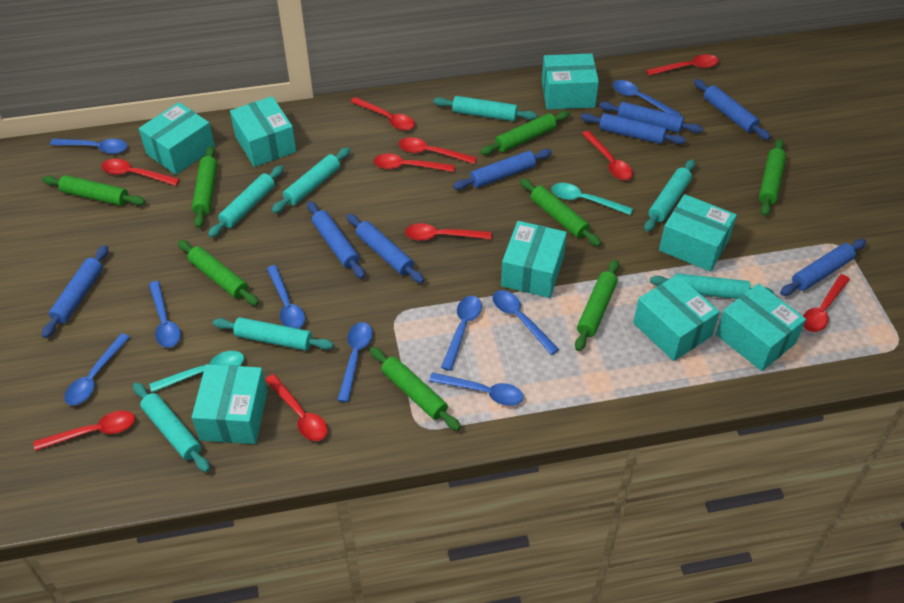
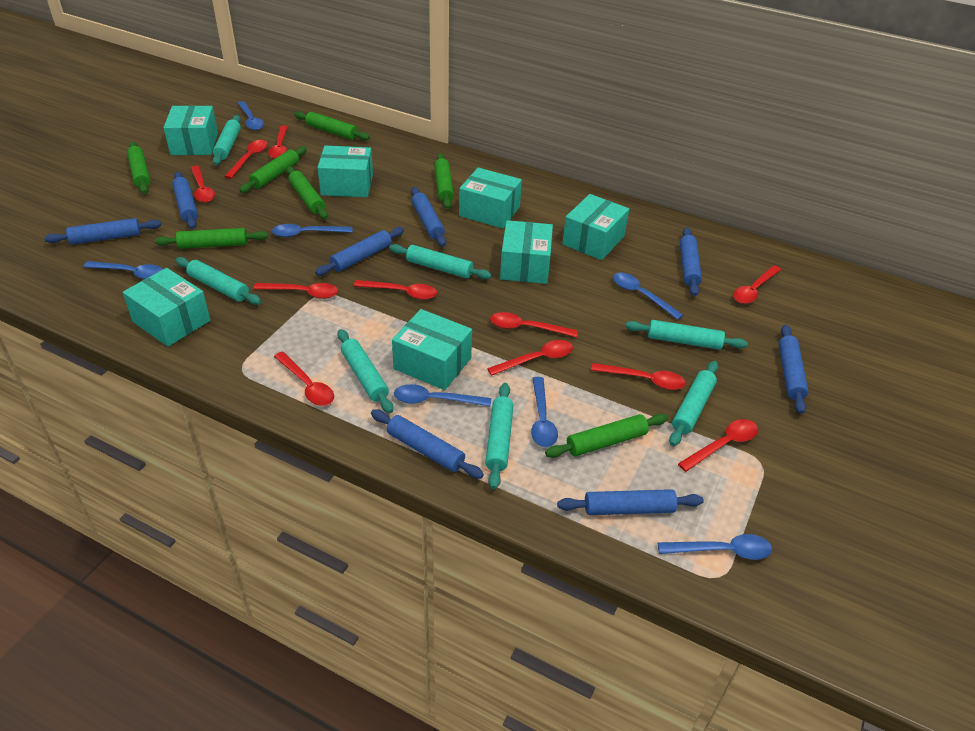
blue spoon: [50,139,127,154] [64,333,130,405] [149,281,181,348] [267,265,305,329] [337,322,373,402] [429,372,524,406] [441,296,482,371] [493,290,559,355] [613,80,681,116] = 9 -> [83,261,163,279] [238,101,264,130] [272,224,353,237] [394,384,491,406] [531,377,558,447] [613,272,683,320] [658,534,772,560] = 7
green rolling pin: [42,175,145,206] [178,240,259,306] [192,146,217,228] [370,347,461,431] [481,111,570,155] [520,178,601,246] [575,259,619,351] [759,139,786,216] = 8 -> [127,142,151,194] [155,228,268,249] [240,146,307,193] [286,166,328,219] [294,111,370,141] [434,153,454,209] [545,413,668,458] = 7
red spoon: [33,411,135,451] [102,159,180,186] [265,374,328,441] [350,97,415,131] [374,154,455,172] [399,137,477,164] [405,223,491,241] [582,131,633,180] [646,54,719,76] [803,274,850,332] = 10 -> [191,165,215,203] [224,140,268,179] [253,283,338,299] [268,125,288,159] [274,351,334,406] [354,280,437,300] [487,340,573,376] [490,312,578,337] [591,363,686,390] [678,419,758,472] [733,265,781,304] = 11
turquoise box: [139,102,215,175] [192,364,267,444] [230,96,296,167] [501,221,567,298] [542,53,599,110] [633,274,720,361] [659,194,737,272] [716,283,806,371] = 8 -> [123,268,210,347] [163,105,218,155] [317,146,373,197] [392,309,472,390] [459,168,522,229] [500,220,553,284] [562,194,629,260] = 7
turquoise spoon: [149,351,244,392] [551,183,633,215] = 2 -> none = 0

